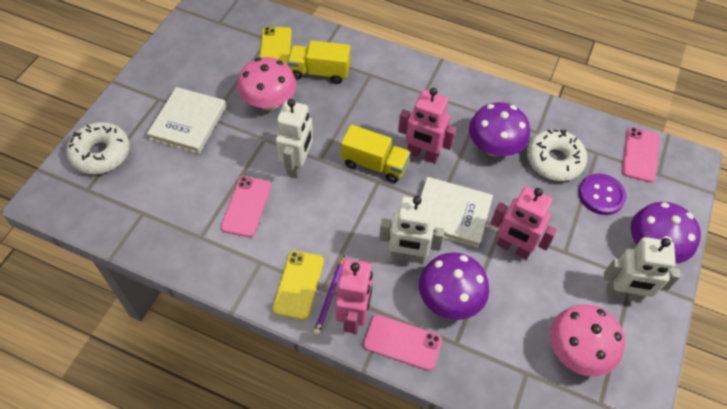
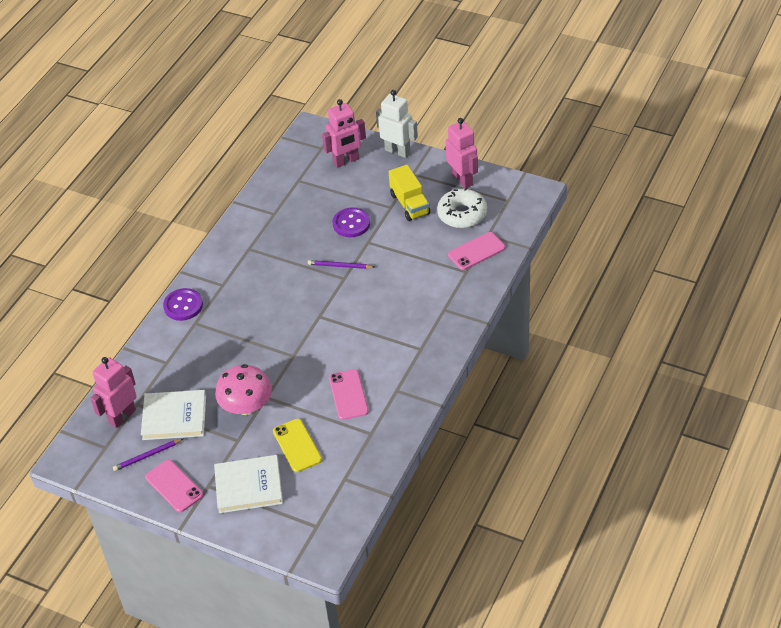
pink mushroom: [237,57,296,110] [550,304,625,376] = 2 -> [215,364,272,415] = 1
purple button: [578,173,627,215] = 1 -> [163,288,203,321] [333,207,370,237] = 2
purple mushroom: [419,252,489,320] [469,102,530,156] [631,202,701,264] = 3 -> none = 0
purple pencil: [314,255,345,335] = 1 -> [113,439,183,471] [308,260,374,269] = 2
white donut: [67,122,130,174] [527,129,587,181] = 2 -> [437,187,487,228] = 1
white robot: [276,99,313,179] [379,196,445,264] [604,237,680,302] = 3 -> [376,90,418,158] = 1
yellow phone: [260,27,292,65] [273,250,324,320] = 2 -> [273,419,322,472] = 1
yellow truck: [288,40,350,84] [341,125,411,183] = 2 -> [389,165,430,221] = 1

